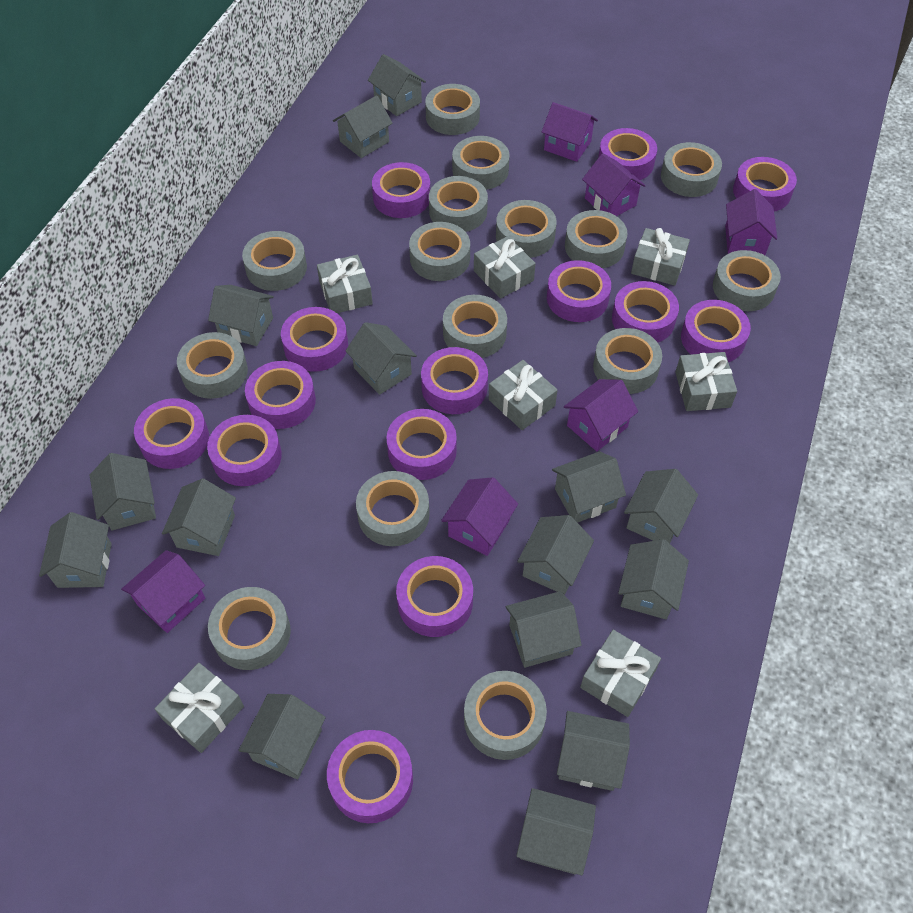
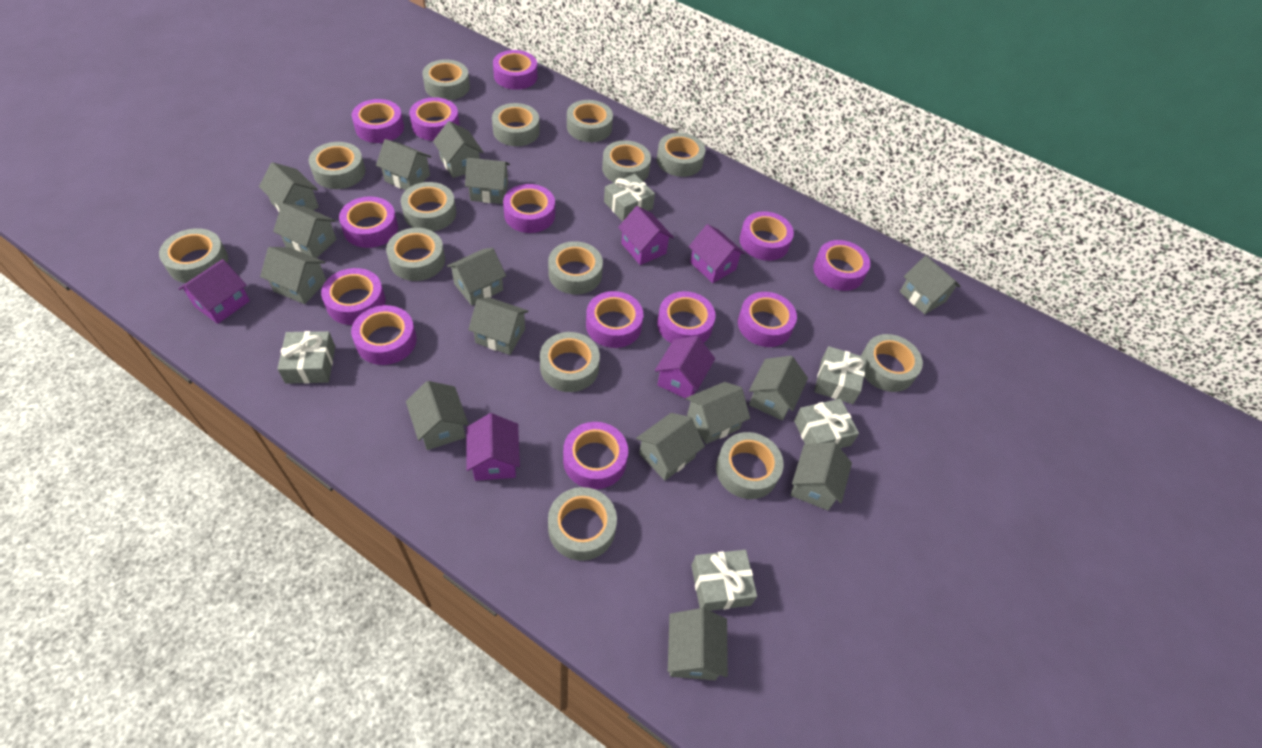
grey gift: [155,663,244,753] [317,255,373,313] [474,236,536,299] [488,360,558,430] [580,630,661,717] [631,228,690,286] [675,352,737,411] = 7 -> [277,331,335,384] [604,174,655,222] [691,550,757,611] [794,399,859,448] [814,346,867,404] = 5
grey tape: [177,332,248,399] [208,587,291,670] [242,231,307,291] [356,471,430,546] [409,222,470,281] [425,84,480,135] [429,176,488,232] [443,295,507,358] [452,136,510,190] [464,671,547,760] [496,200,557,258] [565,210,627,268] [593,328,662,394] [661,142,722,197] [713,250,781,311] = 15 -> [159,228,228,283] [309,142,365,189] [386,228,445,281] [401,182,456,231] [422,59,470,100] [492,103,540,146] [540,332,600,392] [548,241,603,294] [548,487,617,561] [567,100,613,142] [602,140,651,182] [657,133,705,177] [716,432,784,499] [861,334,923,392] = 14
purple house: [121,550,205,633] [441,477,518,556] [542,102,598,162] [564,379,638,451] [582,153,646,216] [725,189,777,255] = 6 -> [178,259,250,324] [466,413,520,481] [618,206,674,265] [655,336,715,399] [689,224,745,283] = 5
purple tape: [134,398,209,469] [207,415,282,486] [245,361,316,429] [281,307,348,372] [327,730,413,823] [372,162,430,218] [386,409,457,480] [396,556,473,637] [421,347,488,414] [547,260,611,322] [598,128,657,180] [612,281,679,342] [681,300,751,362] [733,157,797,212] = 14 -> [321,268,385,325] [339,197,398,248] [351,305,417,365] [352,99,404,143] [409,97,460,141] [493,50,537,90] [503,184,555,233] [563,422,628,489] [586,291,643,348] [657,291,716,343] [738,292,797,347] [739,211,794,261] [813,240,870,291] = 13

